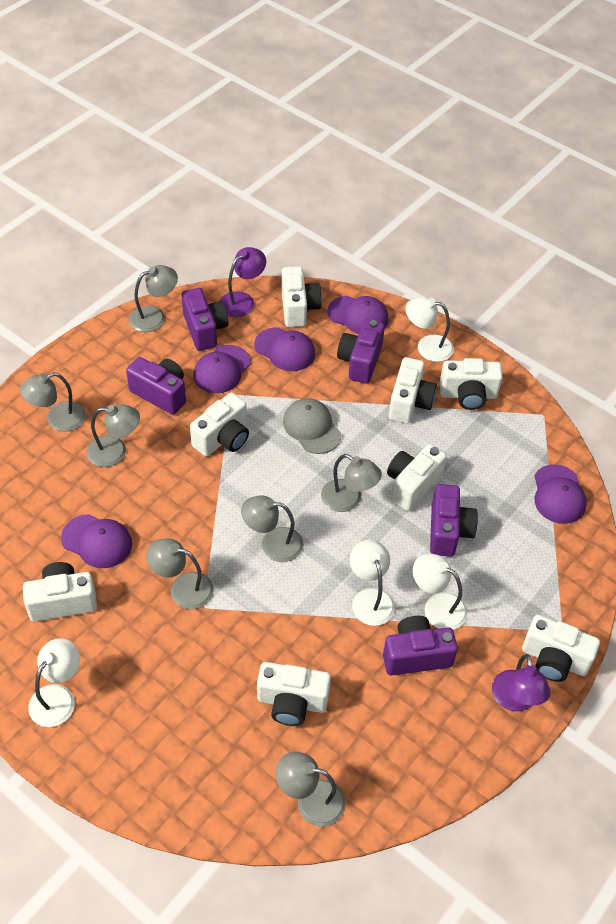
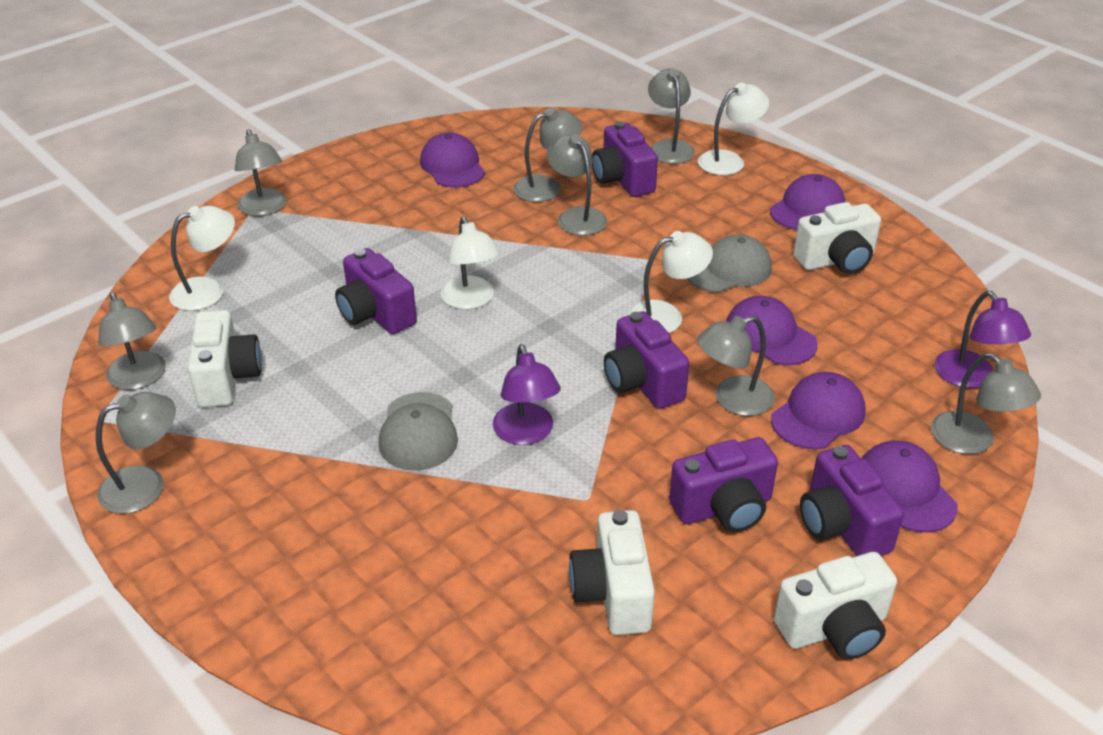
grey cap: [283,398,342,454] = 1 -> [379,392,458,471] [687,234,772,292] = 2
grey lamp: [20,372,86,431] [87,404,140,467] [129,265,178,332] [146,538,214,609] [241,495,303,562] [276,751,346,827] [321,454,382,512] = 7 -> [96,392,176,514] [98,292,166,390] [235,129,287,216] [513,108,582,202] [547,134,607,236] [648,69,695,164] [697,316,775,416] [931,353,1041,454] = 8
white camera: [23,562,97,622] [190,392,249,456] [257,662,331,726] [281,266,322,327] [387,444,447,511] [389,357,437,424] [440,358,503,410] [522,614,600,682] = 8 -> [188,310,262,408] [569,510,655,635] [774,552,897,660] [793,202,881,274] = 4

